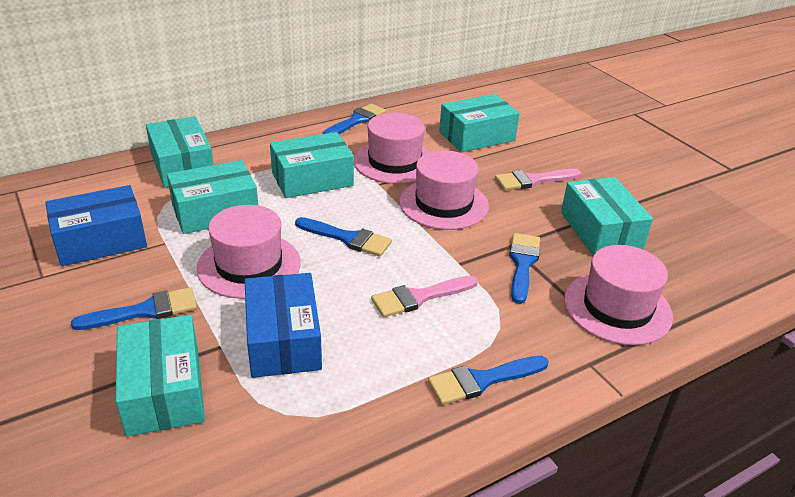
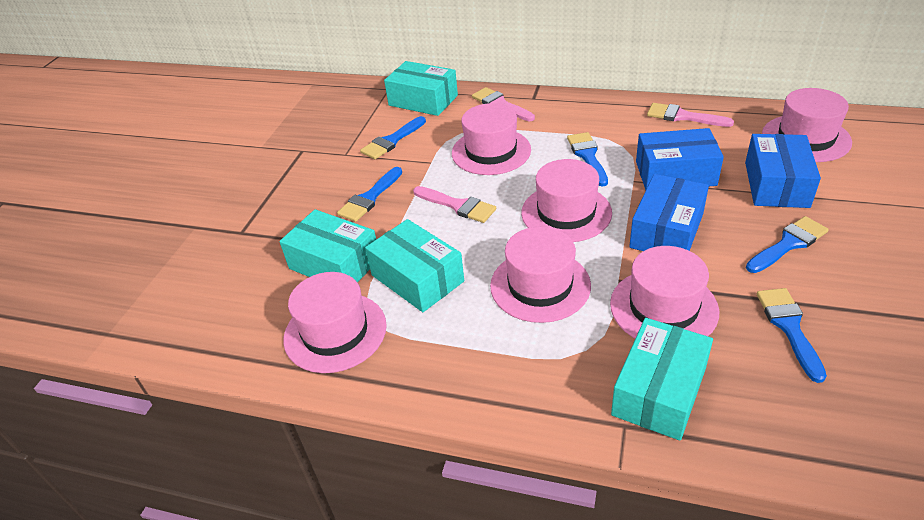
blue box: [45,185,147,266] [245,273,322,378] = 2 -> [629,174,709,251] [636,128,724,190] [745,134,821,208] = 3
pink brush: [371,275,478,317] [495,169,581,190] = 2 -> [413,186,496,223] [472,87,535,121] [647,103,734,127] = 3
pink hat: [196,205,301,299] [354,113,430,184] [399,150,489,230] [564,245,673,345] = 4 -> [283,272,387,373] [452,103,531,175] [490,227,591,323] [521,159,612,242] [610,246,719,339] [762,88,852,162] = 6
turquoise box: [115,315,205,437] [146,116,214,188] [167,160,258,234] [270,132,354,198] [439,94,520,152] [561,177,653,255] = 6 -> [279,209,376,283] [365,219,464,312] [384,61,458,116] [611,318,713,441] = 4

